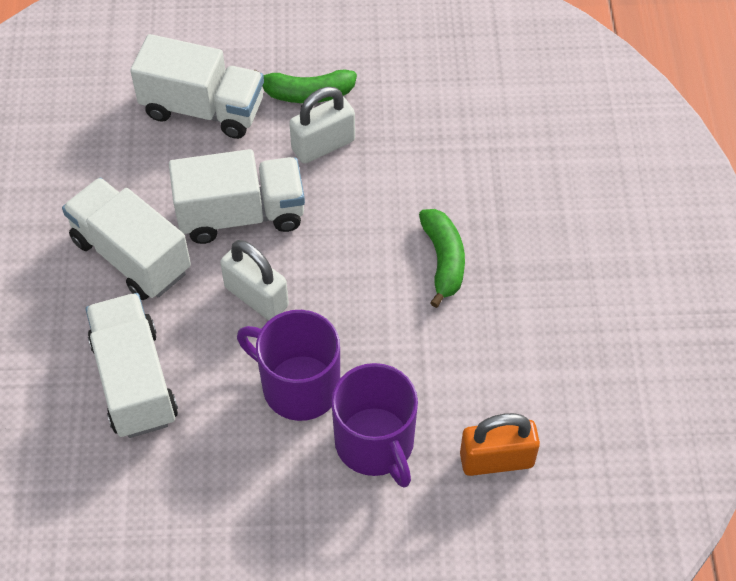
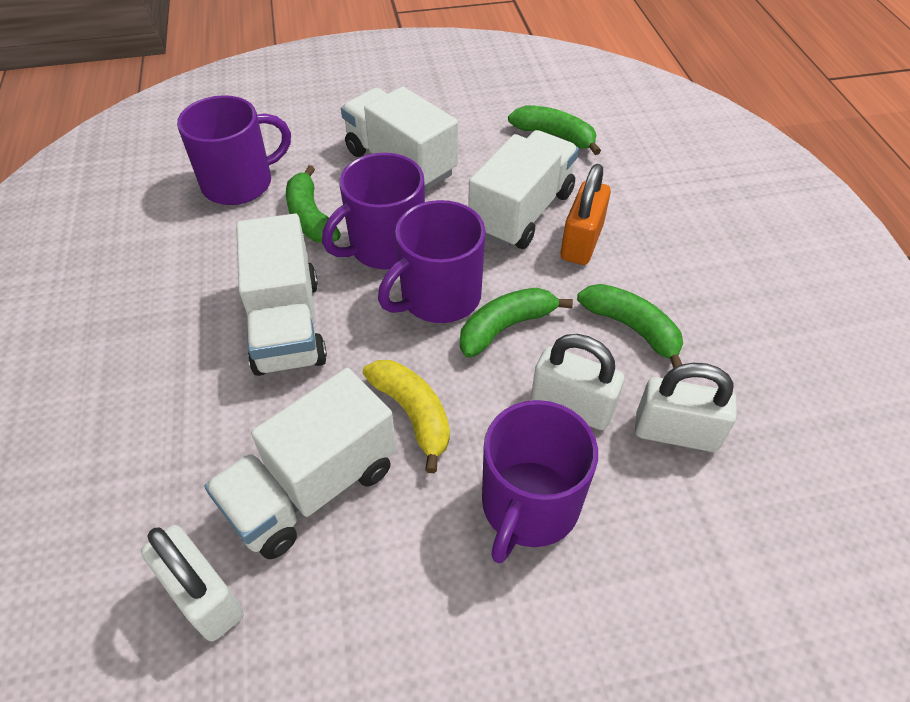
green banana: [255,69,357,103] [419,209,465,308] = 2 -> [286,165,341,243] [460,288,573,358] [508,105,601,155] [577,284,683,368] = 4
purple mug: [237,310,340,421] [331,363,418,488] = 2 -> [177,95,291,205] [322,153,425,270] [378,200,486,323] [482,400,598,563] = 4
white padlock: [220,240,289,320] [289,87,355,164] = 2 -> [141,525,244,641] [531,334,624,430] [635,363,736,452] = 3
yellow banana: none = 0 -> [363,360,450,473] = 1

